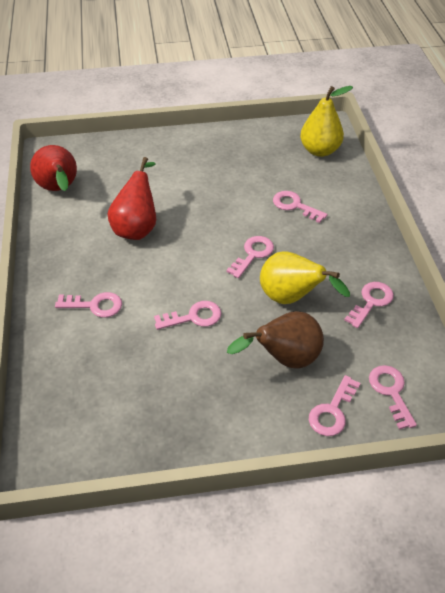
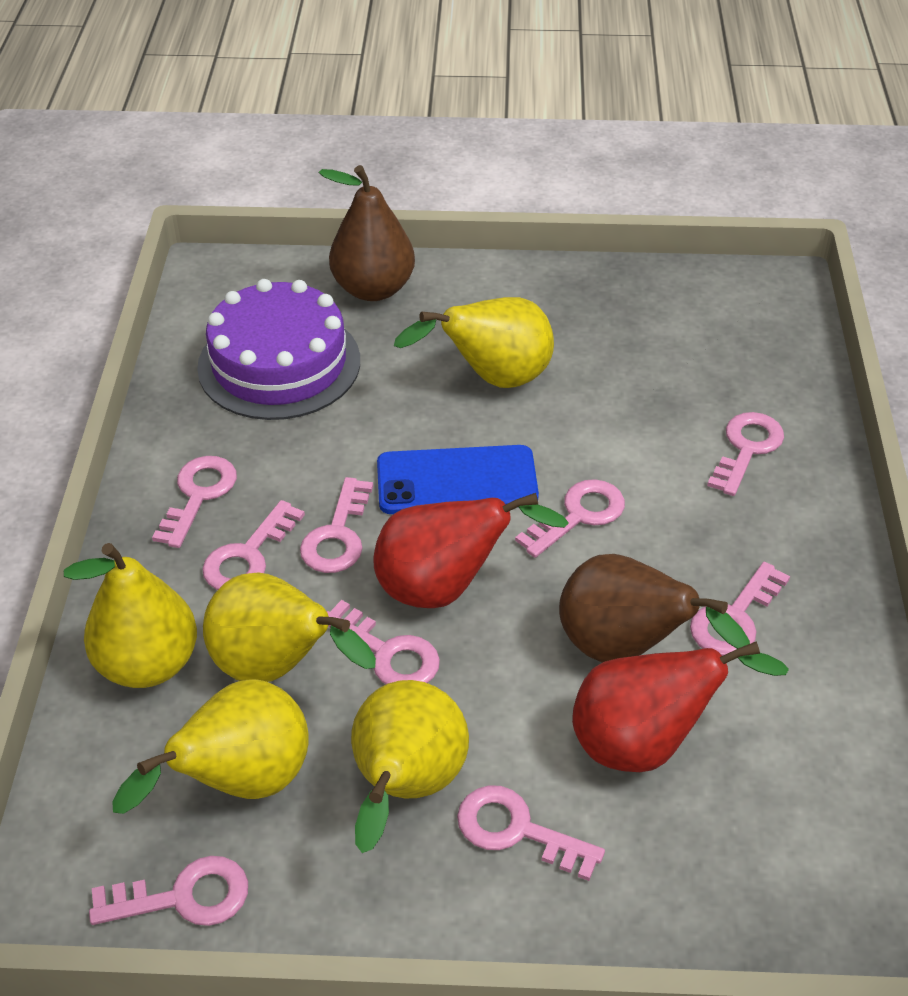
blue phone: none = 0 -> [377,445,539,514] = 1
brown pear: [227,311,324,369] = 1 -> [319,165,415,301] [559,554,750,663] = 2
pink key: [55,292,122,318] [154,301,221,330] [226,236,274,278] [273,191,328,223] [309,375,360,436] [344,282,394,328] [369,365,417,430] = 7 -> [89,856,248,926] [152,456,237,548] [202,500,305,590] [300,477,373,573] [327,600,440,684] [457,785,605,881] [515,479,625,558] [690,562,790,656] [707,412,784,496] = 9
purple cake: none = 0 -> [197,279,360,420] = 1
yellow pear: [260,251,350,304] [300,86,353,157] = 2 -> [64,543,197,688] [112,679,309,814] [203,573,376,682] [351,680,469,853] [394,297,554,388] = 5

